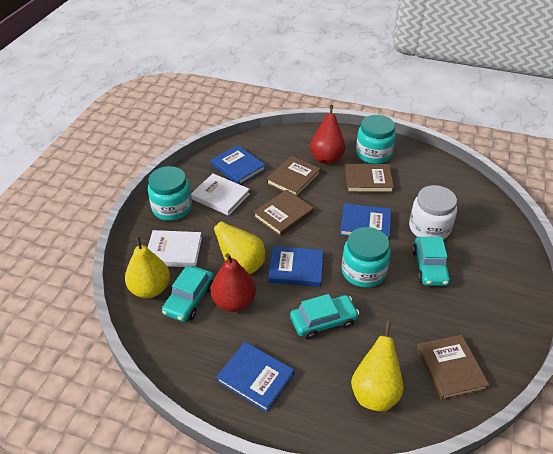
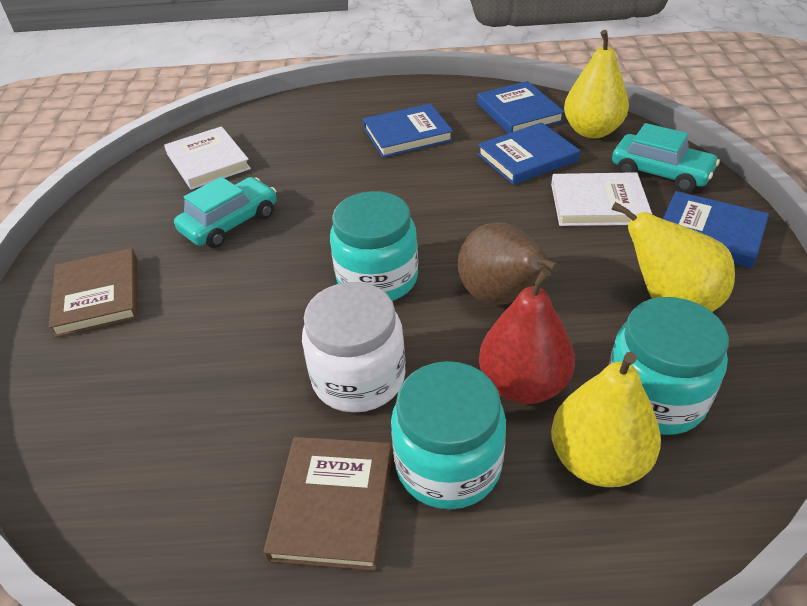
brown book: [254,190,314,237] [266,156,321,197] [345,164,394,193] [417,335,489,400] = 4 -> [49,248,138,338] [264,437,392,571] = 2
brown pear: none = 0 -> [458,222,560,305] = 1
red pear: [211,253,256,312] [310,105,346,164] = 2 -> [479,268,575,404] = 1
turquoise car: [162,266,214,322] [290,294,359,340] [412,237,451,286] = 3 -> [174,177,277,248] [612,123,720,192] = 2

